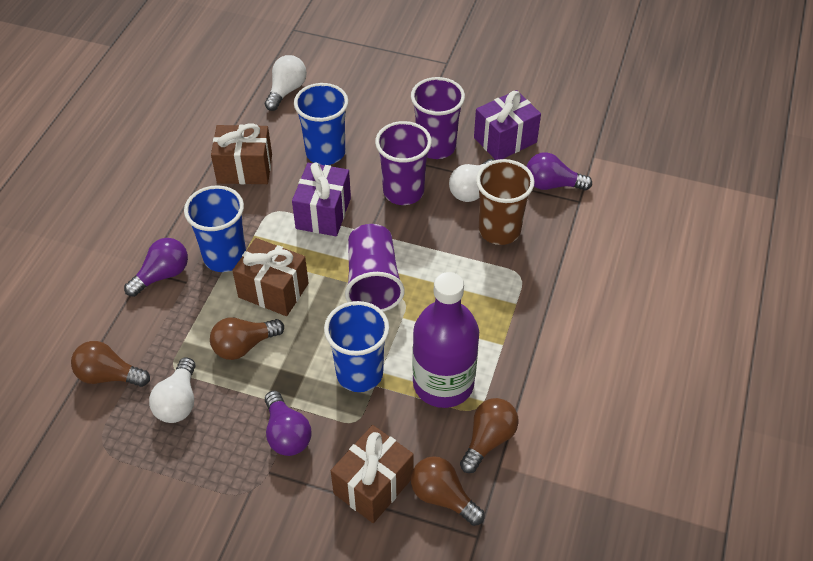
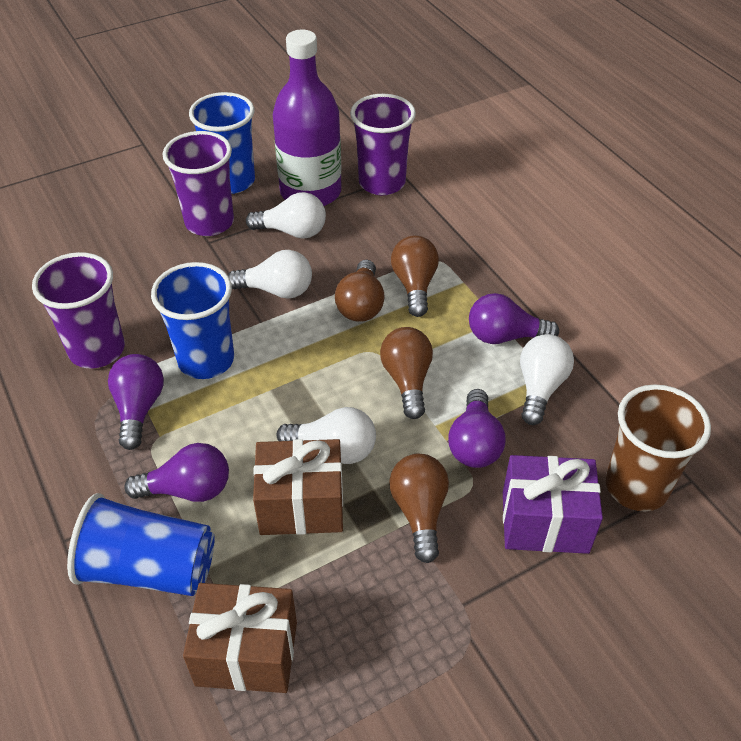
brown gift: [211,123,272,184] [232,238,309,316] [331,425,414,523] = 3 -> [183,583,297,693] [253,439,343,535] = 2
purple gift: [292,162,351,236] [474,90,541,160] = 2 -> [503,455,603,554] = 1
purple light bulb: [124,238,188,297] [265,391,311,456] [526,152,592,191] = 3 -> [108,354,164,450] [124,443,229,502] [448,389,506,468] [469,293,559,344] = 4
white light bulb: [149,357,195,423] [265,55,307,111] [449,159,495,202] = 3 -> [228,250,312,299] [246,192,326,239] [277,407,376,464] [520,334,574,425] = 4

